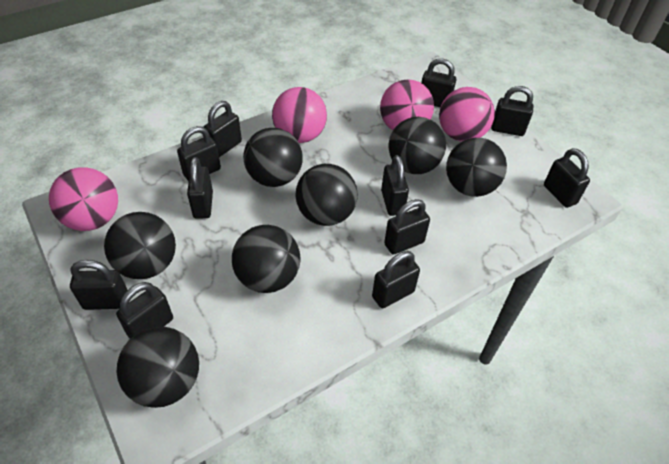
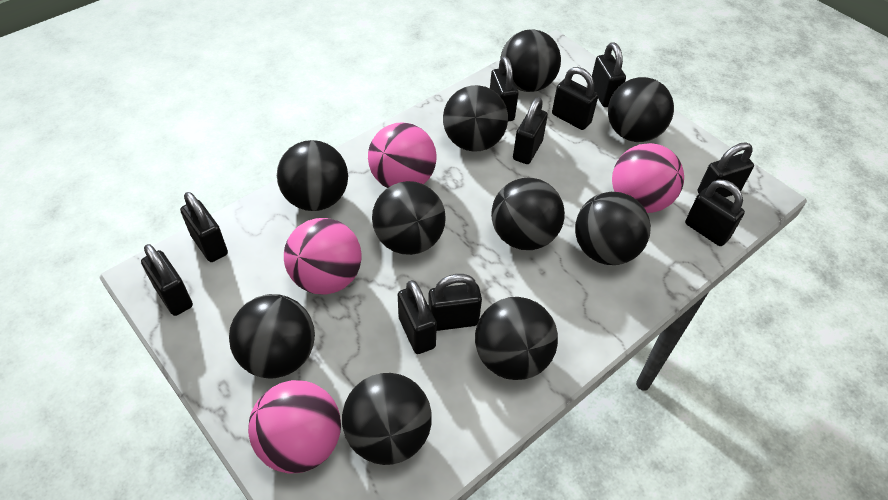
black ball: [104,212,176,279] [117,327,199,408] [232,225,300,293] [243,128,303,187] [295,164,358,226] [389,117,446,174] [446,138,507,197] = 7 -> [229,294,315,378] [277,140,348,211] [342,373,432,465] [372,181,446,255] [443,85,508,151] [475,297,558,380] [491,177,565,250] [500,29,561,92] [575,192,651,265] [608,77,674,142] = 10
black padlock: [70,260,127,310] [116,282,173,339] [177,126,221,181] [187,157,213,219] [204,101,242,157] [372,251,420,308] [381,155,409,216] [384,199,430,255] [421,58,456,107] [491,86,533,136] [544,148,590,208] = 11 -> [141,244,193,316] [180,192,228,262] [398,280,437,354] [428,274,482,331] [490,56,518,121] [513,97,548,164] [552,67,598,130] [592,42,626,107] [685,179,745,246] [698,142,754,197] = 10

